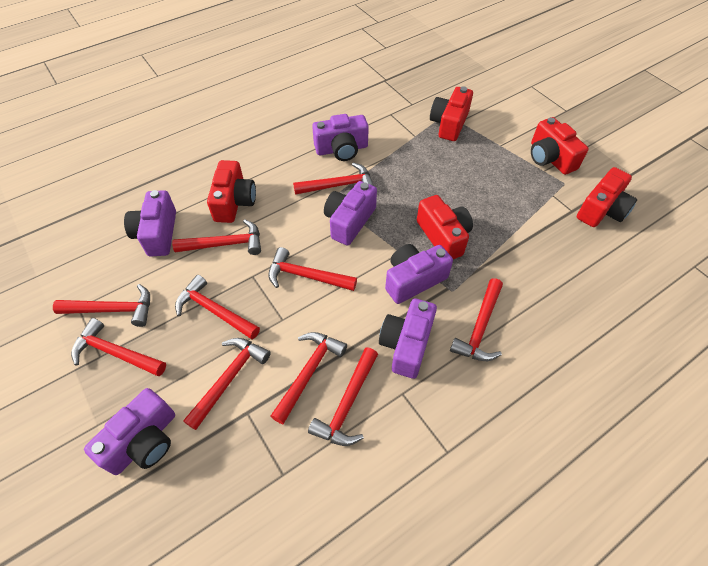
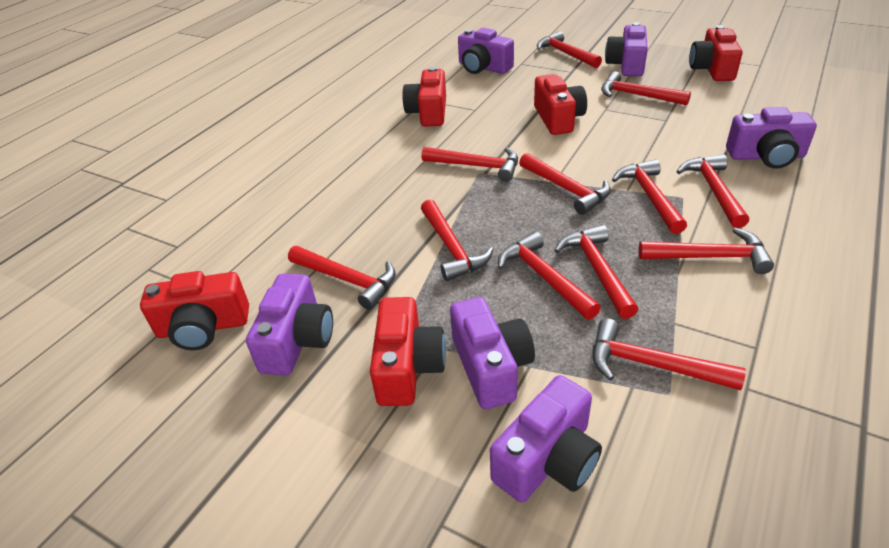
red hammer: [53,284,150,327] [71,318,166,376] [172,219,261,255] [175,275,260,339] [183,338,271,430] [268,247,357,291] [270,332,347,424] [293,163,374,195] [308,348,378,446] [450,278,503,361] = 10 -> [288,246,396,310] [421,147,518,182] [421,200,493,281] [498,232,601,320] [519,153,611,215] [537,31,602,68] [554,225,638,319] [592,319,746,390] [601,71,691,105] [612,159,687,234] [639,228,774,274] [676,154,749,228] = 12

